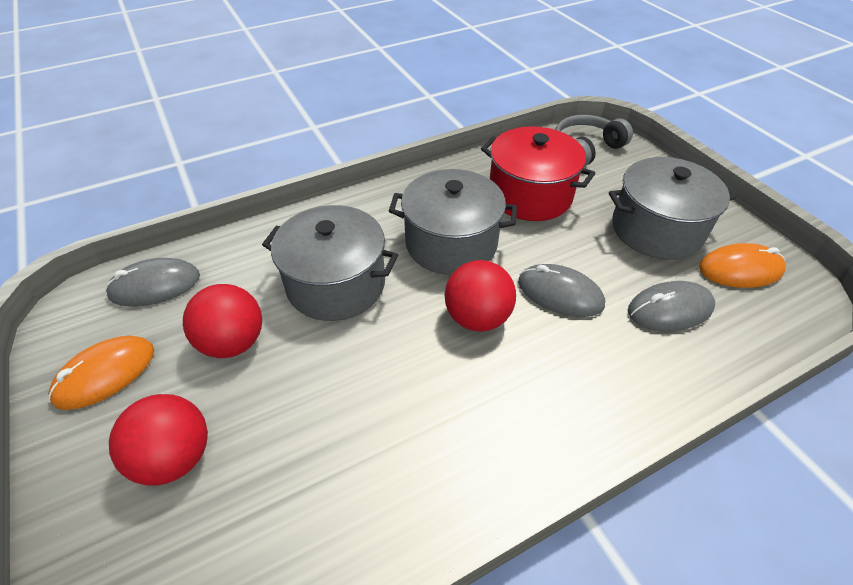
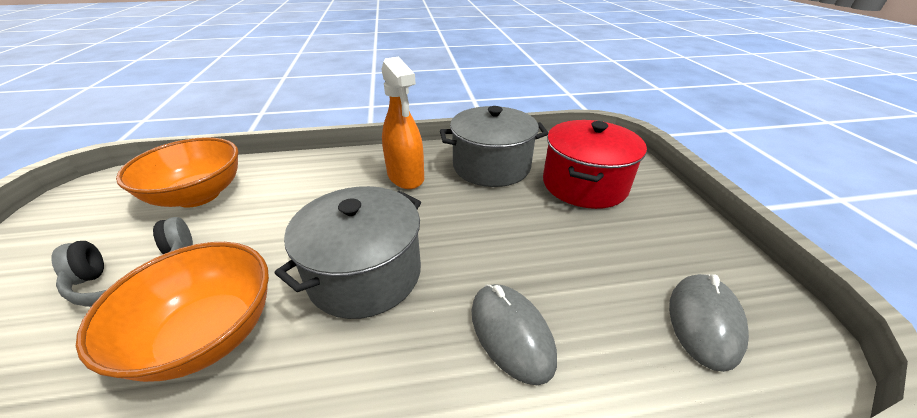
grey mouse: [105,258,200,307] [518,264,605,317] [628,281,715,331] = 3 -> [472,284,557,385] [669,274,749,372] = 2
grey pot: [262,205,398,321] [389,169,517,275] [609,157,736,260] = 3 -> [275,186,421,319] [440,106,548,187] = 2
orange bowl: none = 0 -> [76,242,269,382] [116,137,238,208] = 2
orange mouse: [48,336,154,410] [699,243,786,288] = 2 -> none = 0
orange spray bottle: none = 0 -> [381,57,424,189] = 1
red ball: [109,394,208,486] [183,284,262,358] [444,260,516,332] = 3 -> none = 0

